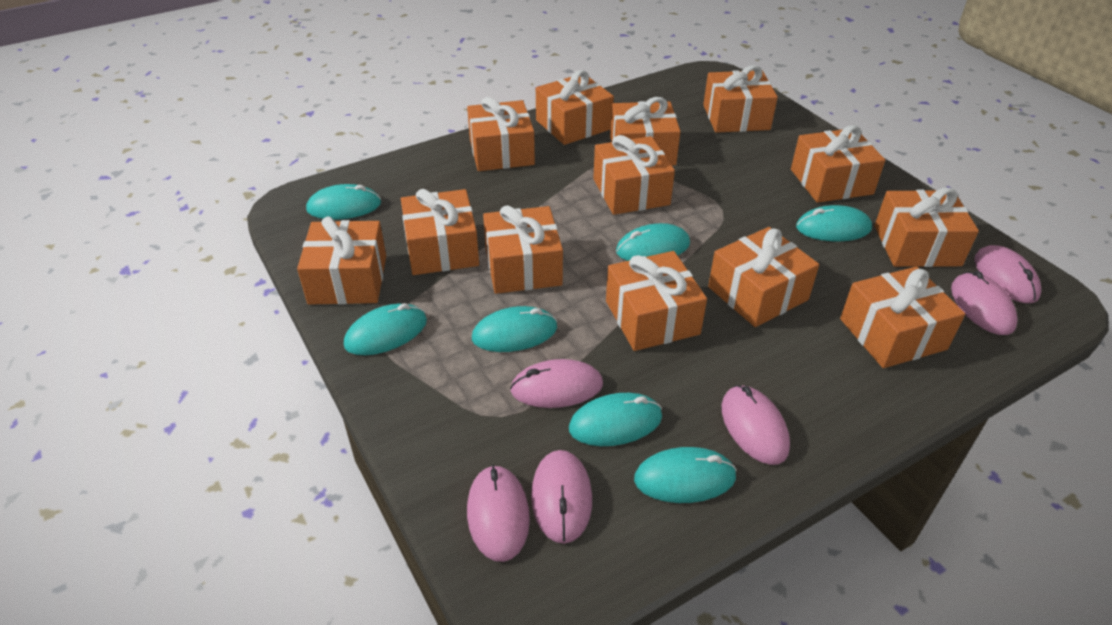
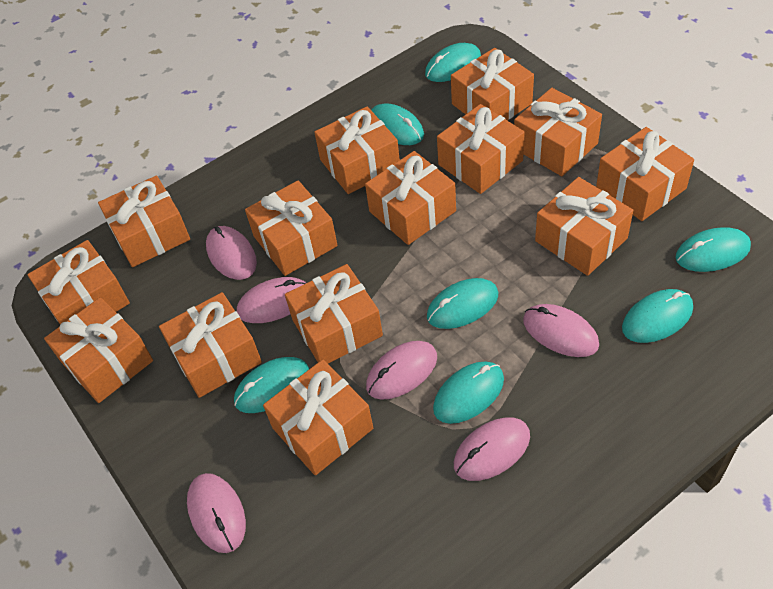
orange gift: [297,216,386,305] [401,189,479,275] [467,97,535,171] [483,205,563,294] [536,70,614,145] [593,135,675,215] [606,251,707,351] [610,97,681,165] [703,65,778,133] [708,227,819,327] [791,125,885,203] [840,266,965,368] [875,188,979,267] = 13 -> [27,240,130,325] [44,297,153,403] [98,175,190,267] [159,292,262,398] [245,181,338,276] [263,359,373,475] [285,264,383,364] [314,106,400,194] [365,151,456,245] [437,104,525,194] [451,48,534,120] [514,88,602,176] [535,177,633,276] [596,127,694,221] = 14

